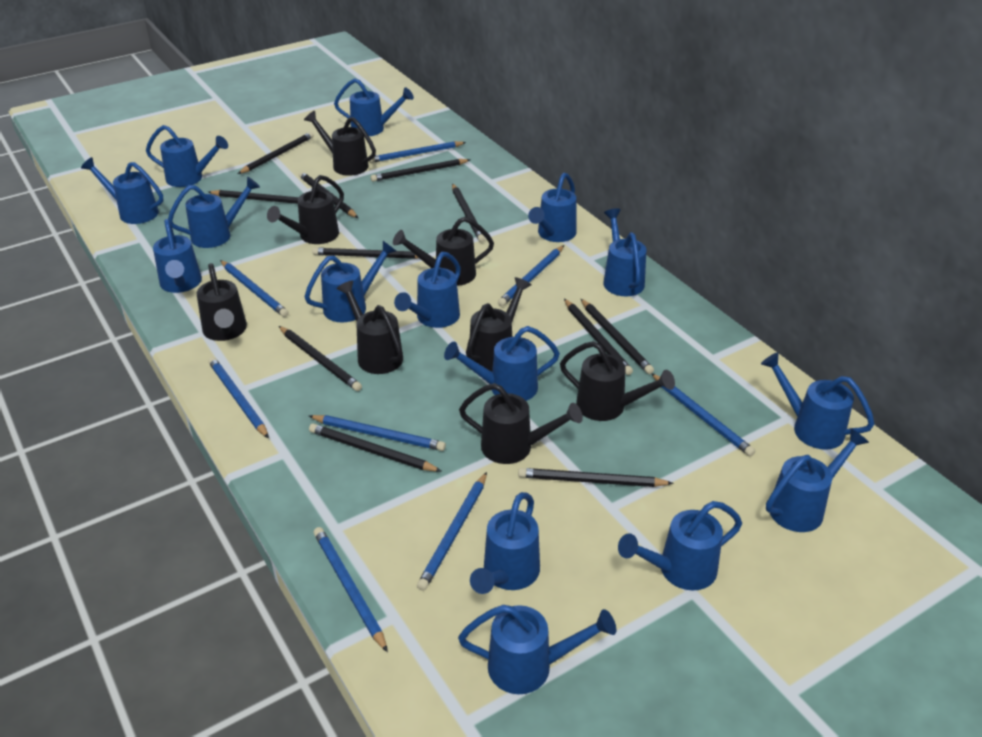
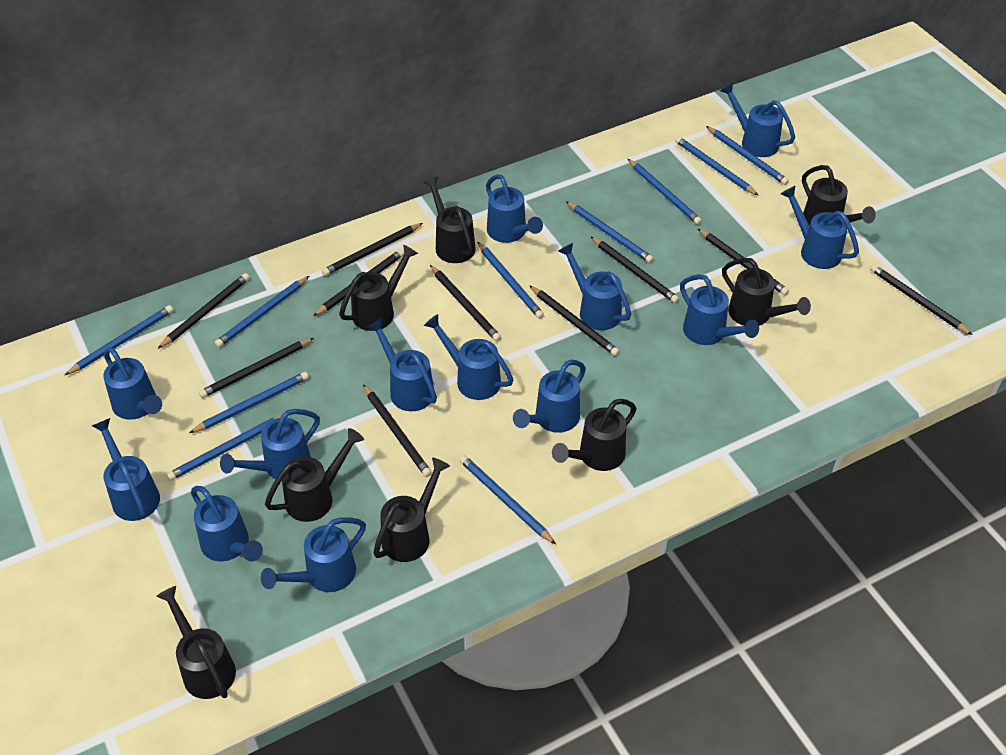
black pencil: [208,190,299,204] [238,132,314,174] [279,326,362,391] [299,172,358,218] [309,424,442,472] [312,247,419,259] [371,159,470,182] [452,184,485,242] [518,468,674,487] [564,299,633,375] [581,299,654,374] = 11 -> [158,273,250,349] [199,338,314,398] [313,249,404,316] [322,223,423,276] [363,384,432,477] [430,265,501,341] [529,285,620,356] [590,236,679,303] [697,228,789,296] [870,264,972,335] = 10
blue pencil: [208,357,269,438] [220,260,289,317] [309,415,446,451] [314,527,388,652] [369,141,466,163] [417,472,487,591] [498,245,564,306] [651,373,755,457] = 8 -> [65,305,173,375] [167,415,281,481] [189,372,309,433] [215,276,309,348] [459,455,556,545] [478,242,544,319] [566,201,654,263] [628,159,702,225] [675,136,759,196] [706,126,789,185] = 10
blue watering can: [81,157,163,224] [146,125,228,187] [153,219,202,293] [168,177,260,248] [305,241,396,322] [334,78,414,136] [394,252,461,328] [444,326,560,401] [458,605,616,694] [470,492,540,594] [528,173,577,242] [603,208,647,297] [618,501,742,590] [761,352,874,450] [766,428,869,532] = 15 -> [92,418,160,521] [103,347,162,420] [191,486,263,561] [220,409,320,479] [261,517,366,592] [367,318,437,411] [424,314,513,400] [486,174,543,243] [513,360,586,433] [558,243,631,330] [680,274,759,345] [720,82,795,157] [781,186,859,269] = 13

